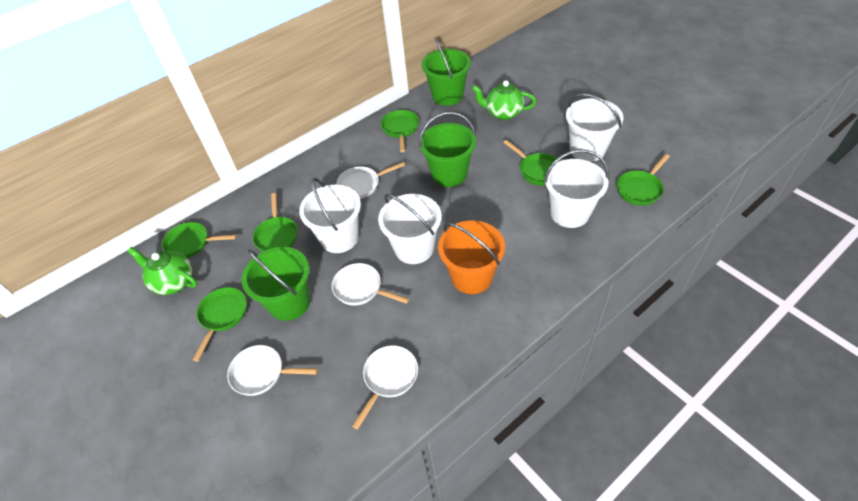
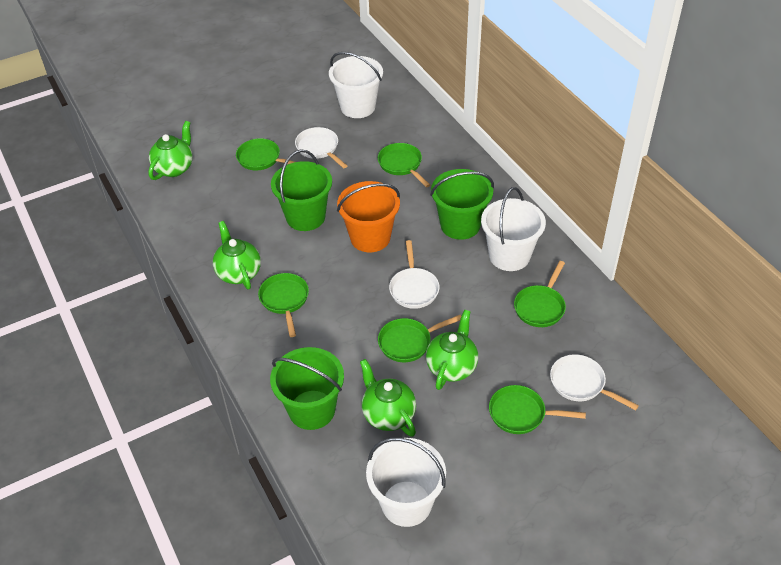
green teapot: [127,247,197,295] [472,80,536,120] = 2 -> [148,121,193,180] [213,221,261,289] [360,359,416,437] [426,309,478,390] = 4
white bucket: [299,178,361,253] [378,194,442,264] [544,149,609,228] [566,94,623,162] = 4 -> [329,52,383,118] [366,437,446,527] [481,187,546,271] = 3
white pan: [227,345,318,396] [332,263,409,306] [336,162,405,199] [352,345,418,430] = 4 -> [295,127,347,169] [389,240,440,309] [550,354,639,410] = 3

